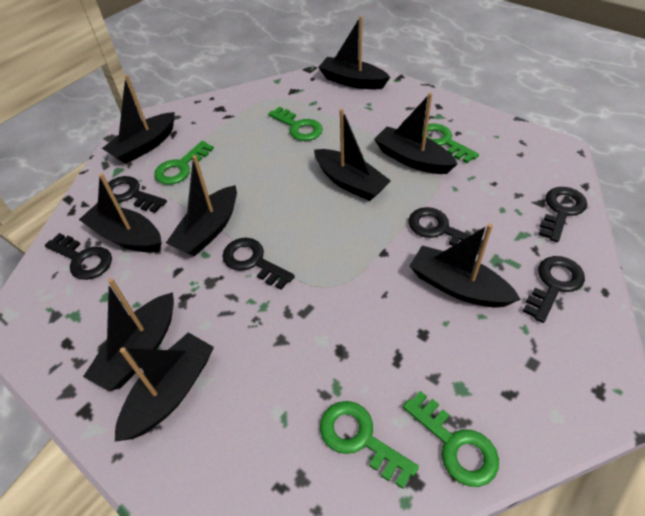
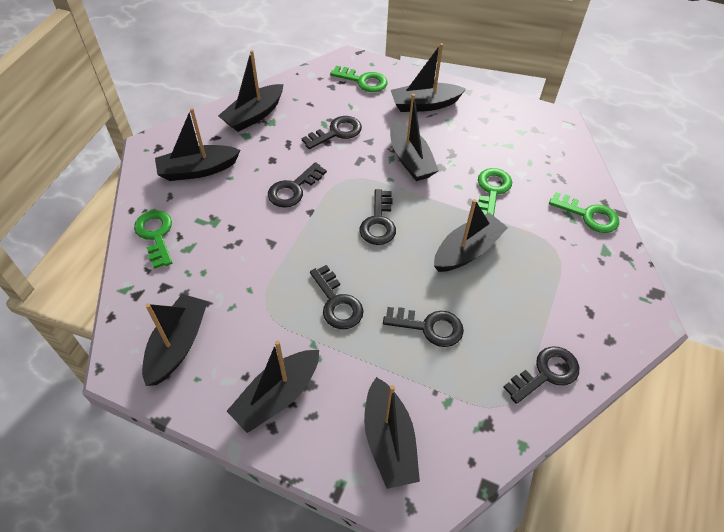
black boat: [79,173,162,253] [83,278,174,391] [102,75,175,164] [115,332,214,442] [166,155,237,257] [314,109,391,201] [318,16,390,89] [374,93,457,174] [409,224,521,308] = 9 -> [142,294,208,386] [155,108,241,181] [218,50,283,132] [227,340,319,433] [364,377,420,489] [390,94,439,181] [391,43,466,112] [434,199,508,272] = 8
green key: [154,141,214,185] [268,107,323,141] [320,401,419,489] [403,391,499,487] [422,124,479,163] = 5 -> [134,210,172,269] [330,66,388,92] [477,168,512,216] [549,192,619,233] = 4

